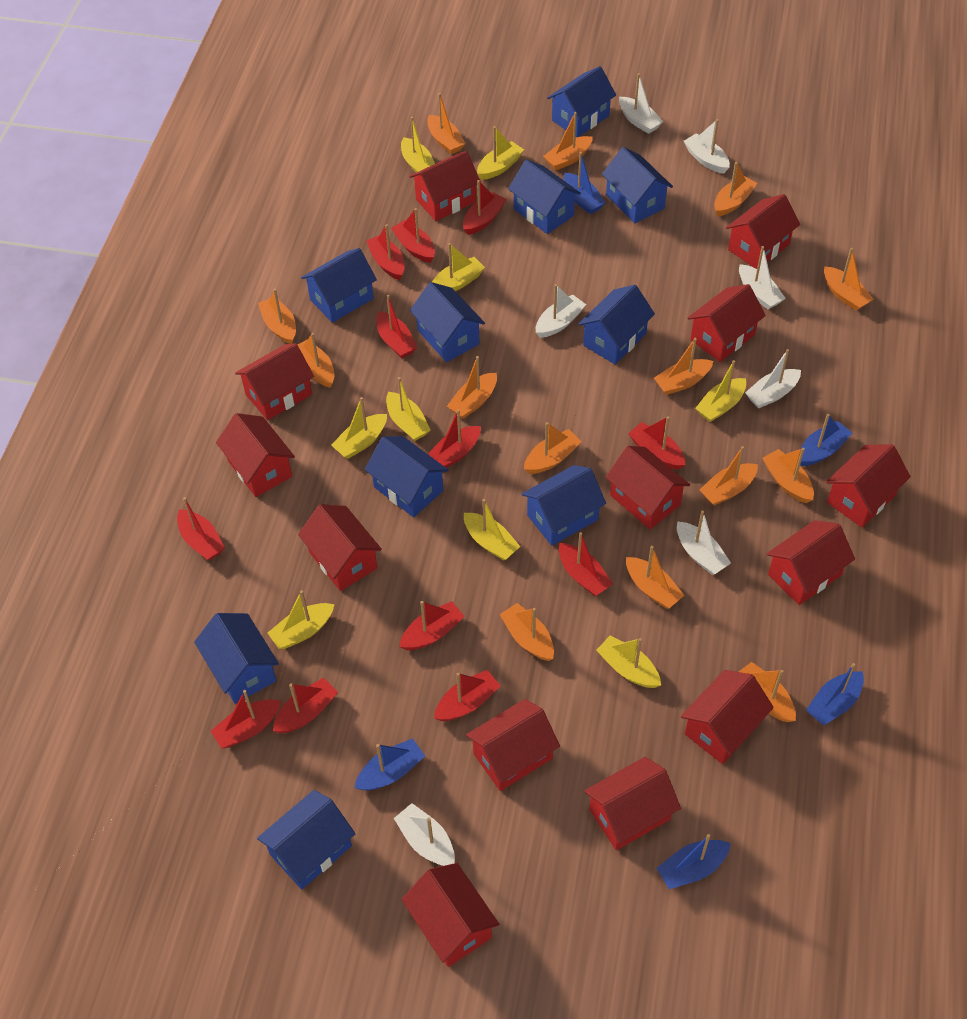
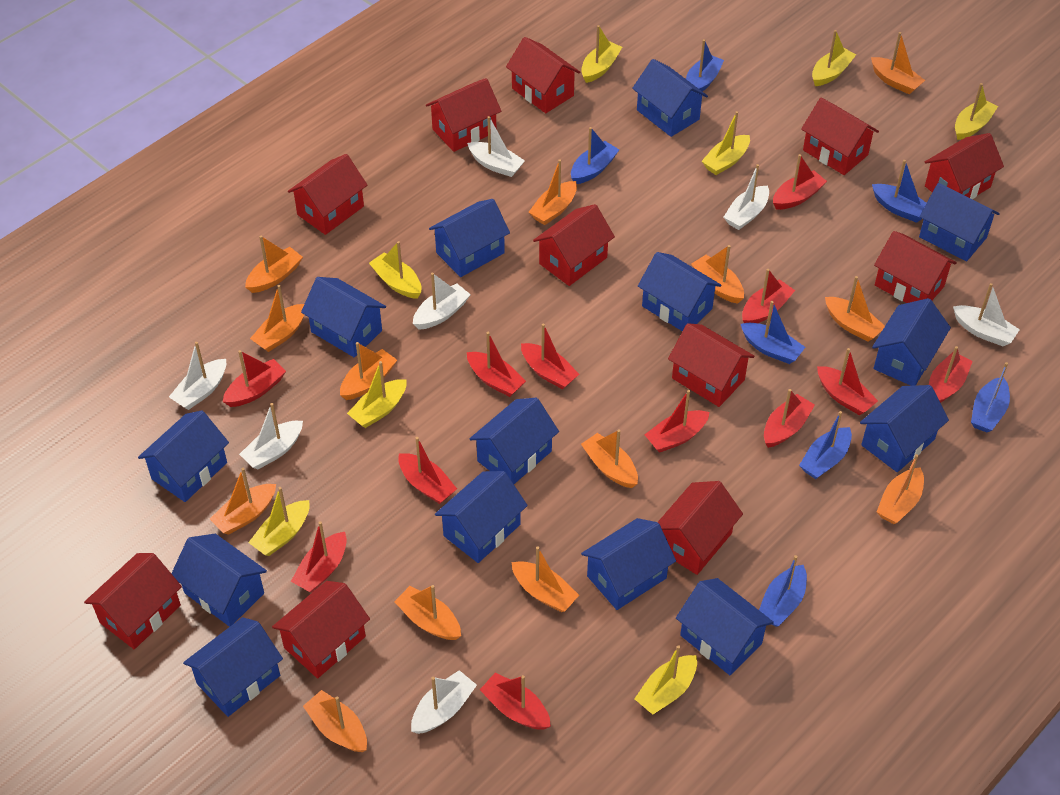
blue boat: [354,738,425,790] [563,152,606,214] [656,834,731,889] [800,414,852,466] [806,663,864,725] = 5 -> [571,127,619,184] [686,39,724,92] [741,301,805,364] [759,555,807,627] [799,411,852,479] [872,160,926,223] [971,362,1010,433] = 7
blue house: [194,613,279,704] [257,790,355,890] [301,248,377,323] [365,436,448,517] [410,282,485,362] [508,159,581,234] [522,465,606,546] [547,66,616,137] [578,285,655,365] [602,147,673,223] = 10 -> [138,410,229,502] [171,534,267,627] [183,617,283,717] [301,277,386,357] [429,199,510,277] [435,471,528,563] [469,398,559,484] [581,518,676,610] [632,59,708,137] [638,252,721,331] [676,578,774,675] [860,385,949,472] [872,298,951,386] [919,183,1000,261] = 14
orange boat: [258,289,296,344] [298,333,334,388] [427,93,466,155] [447,356,497,419] [500,603,554,661] [524,422,582,474] [543,112,593,170] [626,546,685,609] [654,338,713,395] [700,446,758,506] [714,162,757,217] [739,662,796,722] [762,448,814,503] [824,248,874,311] = 14 -> [210,468,276,535] [245,235,303,293] [250,285,304,352] [303,690,367,752] [340,342,397,400] [394,585,461,640] [512,546,579,612] [529,159,577,225] [581,429,638,488] [691,245,744,304] [825,276,885,342] [871,32,925,94] [877,454,924,524] = 13
red house: [216,413,295,497] [235,343,314,420] [298,504,382,591] [402,863,499,967] [409,151,480,221] [466,699,560,791] [584,757,681,850] [605,446,690,529] [681,670,774,764] [687,284,766,362] [726,194,800,269] [766,520,855,605] [826,444,911,528] = 13 -> [84,553,182,649] [272,581,370,678] [288,154,367,235] [426,78,501,152] [506,37,580,113] [533,204,615,286] [658,481,743,575] [668,323,755,407] [801,98,879,175] [874,231,957,303] [925,133,1004,199] = 11
yellow boat: [268,590,334,649] [331,397,387,459] [386,377,430,441] [401,117,435,173] [432,243,485,291] [464,499,521,561] [477,126,524,180] [596,635,661,688] [695,360,746,422] = 9 -> [248,487,310,556] [347,361,407,428] [369,241,421,299] [581,25,622,83] [634,645,697,715] [702,111,750,175] [812,30,856,86] [955,83,998,140] = 8

